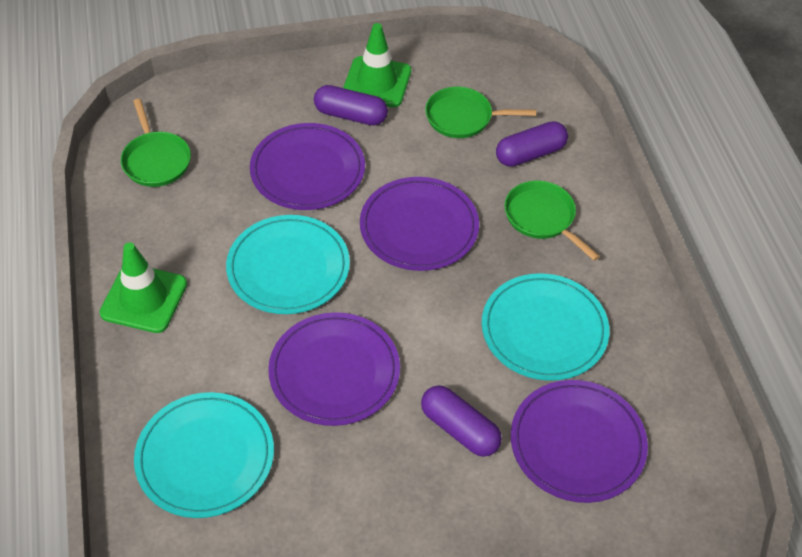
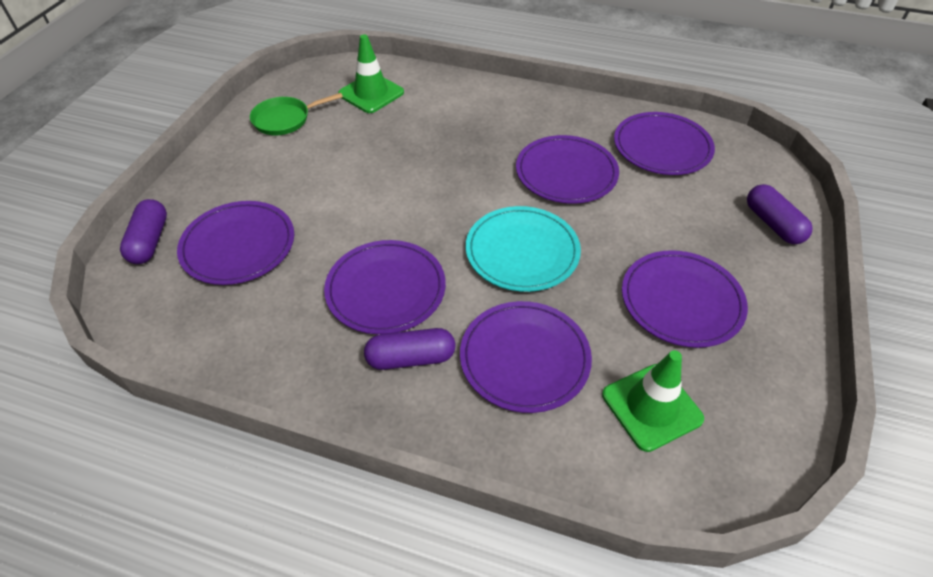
green pan: [121,99,191,187] [425,87,536,138] [504,181,600,261] = 3 -> [250,93,343,135] = 1
purple plate: [250,123,365,210] [268,312,400,426] [360,177,479,271] [511,380,648,503] = 4 -> [177,201,294,285] [324,240,446,334] [460,301,592,413] [516,135,619,204] [614,112,715,175] [622,250,748,348] = 6
turquoise plate: [134,392,274,518] [226,215,350,314] [482,273,609,381] = 3 -> [466,206,581,292] = 1

